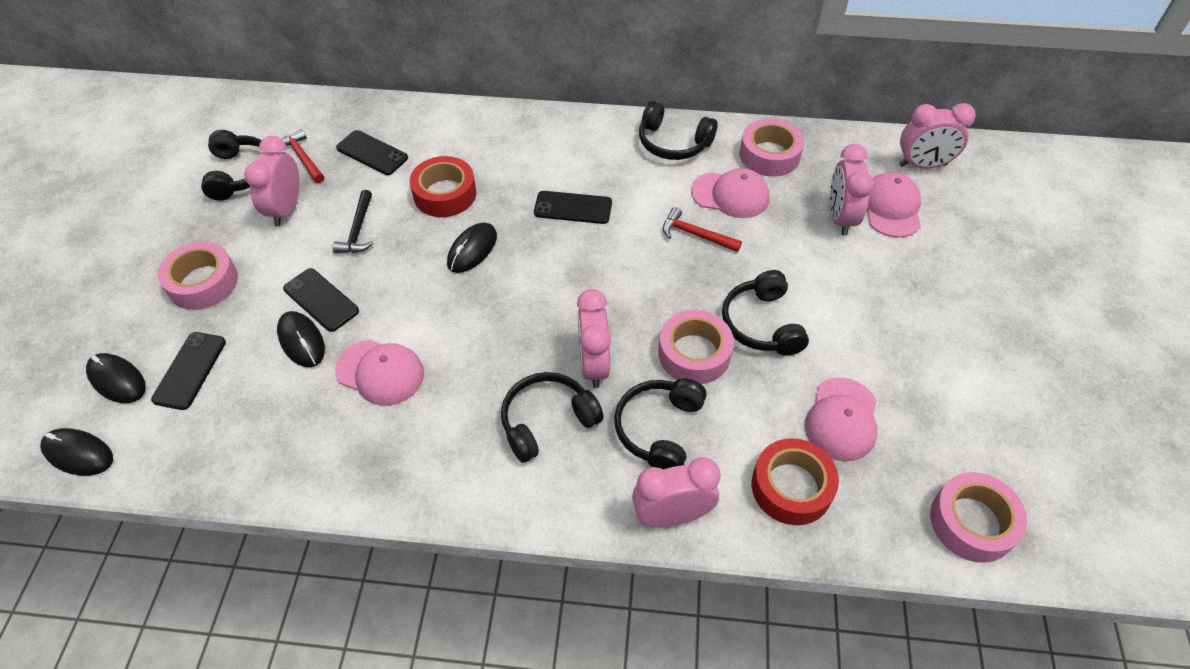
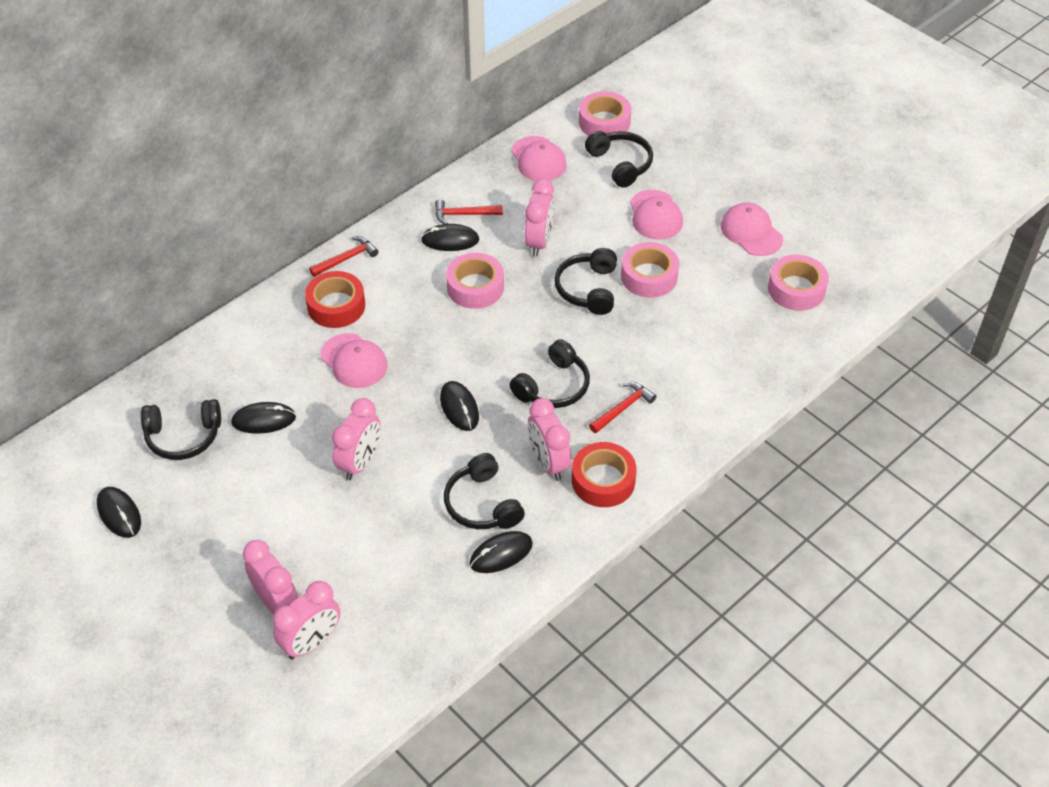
black hammer: [332,190,374,253] = 1 -> none = 0
black mouse: [40,428,113,476] [86,353,146,403] [277,311,325,367] [447,223,497,273] = 4 -> [97,487,141,538] [231,402,296,434] [421,224,479,251] [440,381,479,431] [469,531,533,573] = 5
black phone: [151,332,226,410] [283,268,359,332] [336,130,408,175] [534,191,612,224] = 4 -> none = 0
red hammer: [282,129,324,183] [663,207,742,252] = 2 -> [309,236,378,277] [435,199,503,224] [589,382,656,433] = 3

